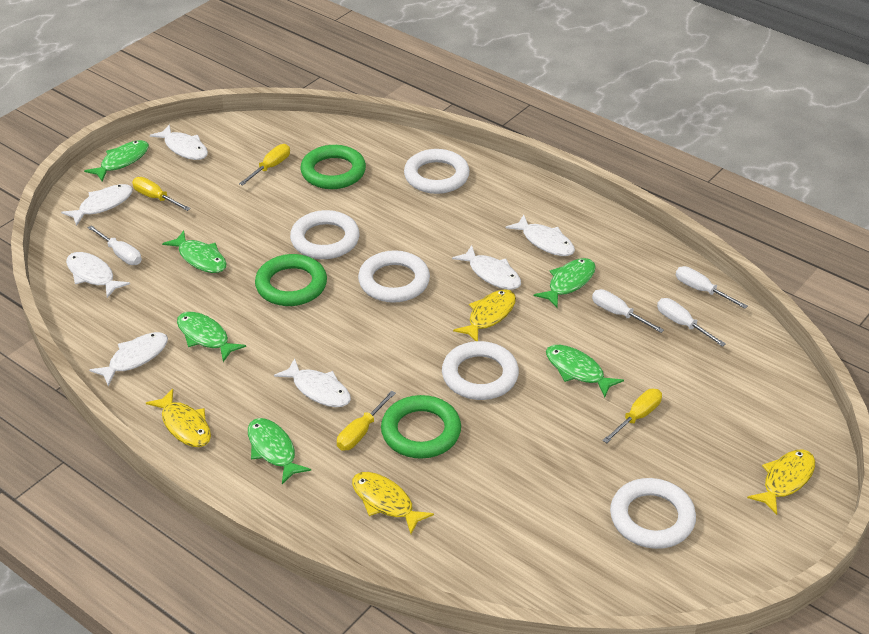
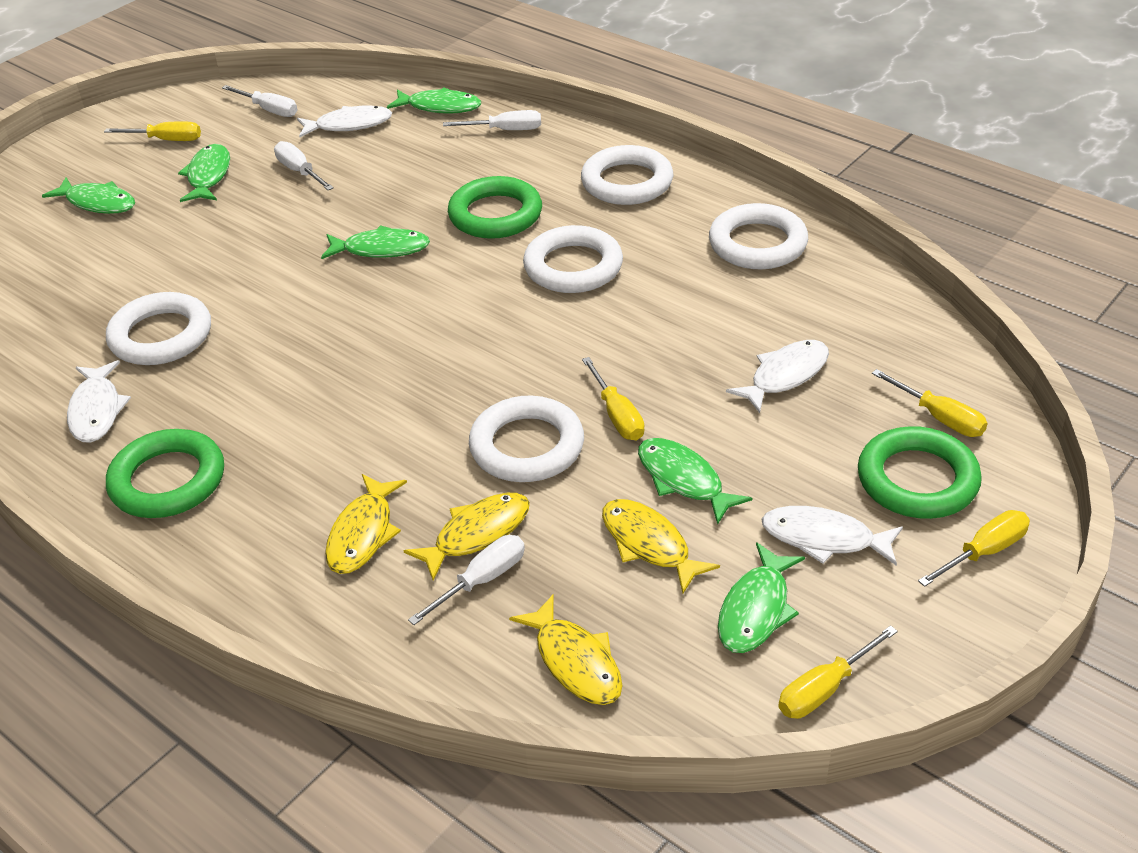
white fish: [61,184,133,226] [66,252,130,298] [89,332,168,386] [150,124,208,160] [274,358,351,407] [452,245,521,290] [506,215,575,256] = 7 -> [67,360,131,443] [297,106,392,138] [726,340,829,413] [762,506,903,566] = 4
yellow screwdriver: [132,177,191,211] [239,144,290,186] [337,390,396,451] [602,389,662,443] = 4 -> [104,121,201,141] [582,357,644,440] [778,625,898,719] [872,369,987,437] [918,510,1030,587] = 5

